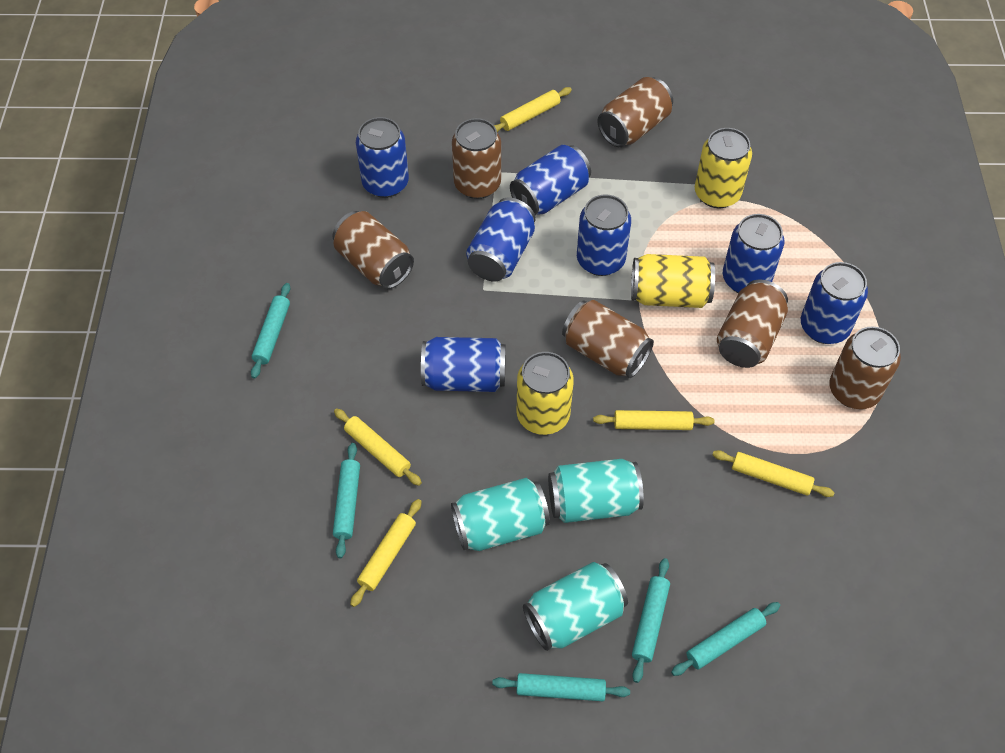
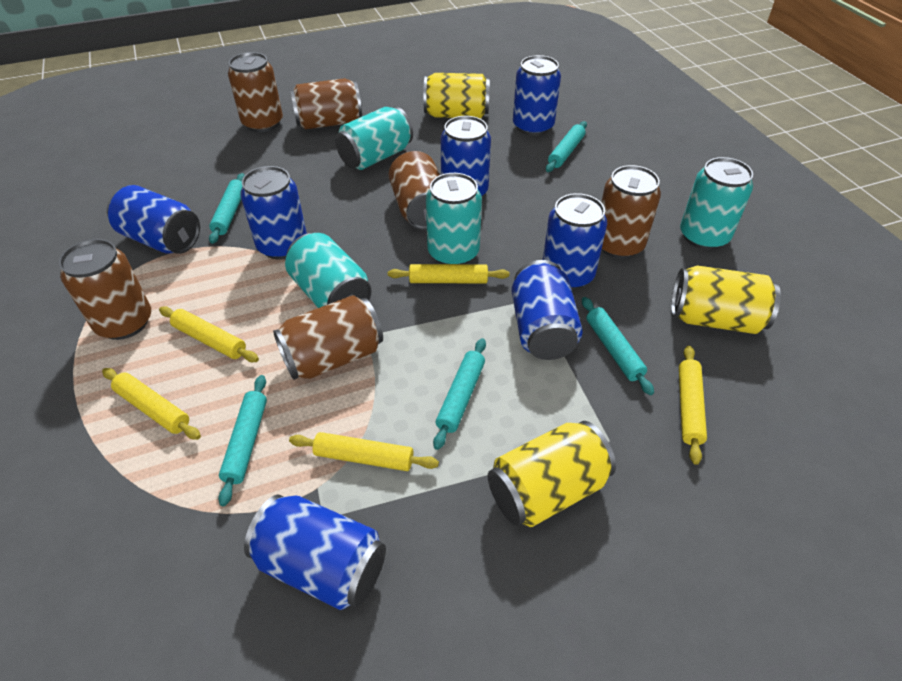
turquoise can: [451,478,550,551] [523,562,628,651] [548,459,644,523] = 3 -> [285,233,372,308] [335,107,413,170] [426,173,482,264] [680,157,753,250] = 4

